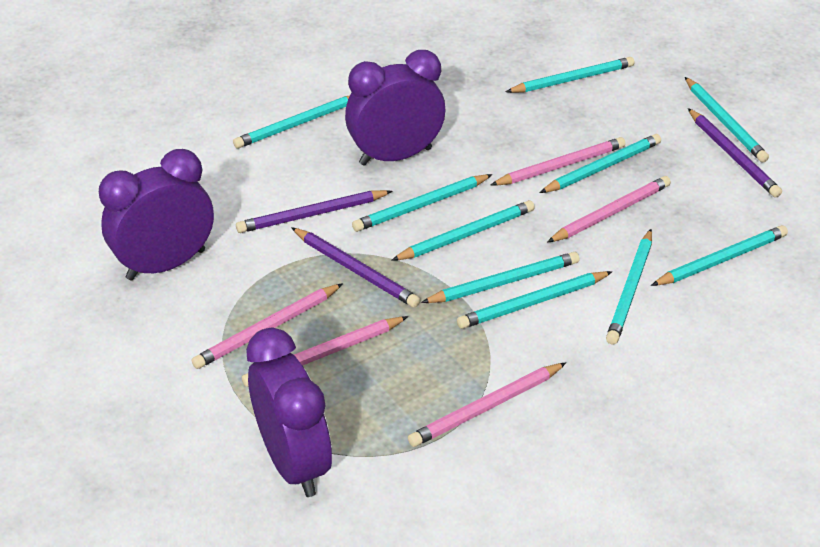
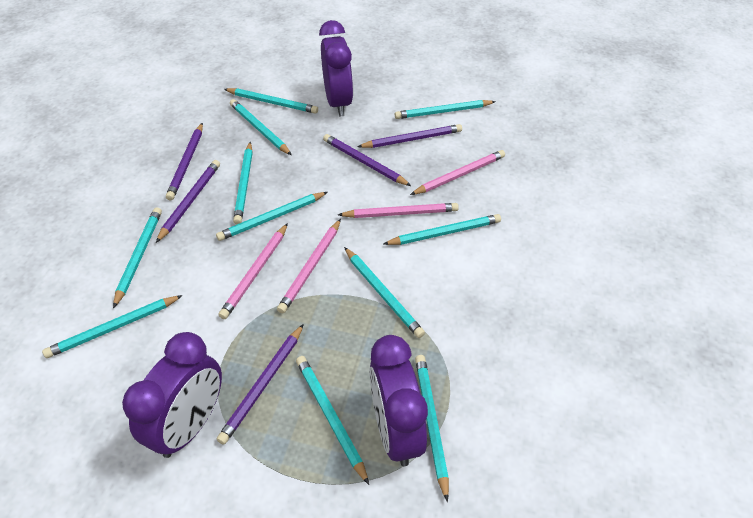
pink pencil: [192,283,343,369] [242,316,408,387] [408,363,566,447] [491,137,626,186] [547,176,671,242] = 5 -> [218,223,288,319] [277,219,341,313] [338,203,459,218] [410,150,505,195] = 4
purple pencil: [236,190,392,233] [291,227,420,308] [688,108,782,197] = 3 -> [156,160,220,243] [166,123,203,201] [217,324,304,445] [323,134,411,186] [357,124,462,148] = 5
turquoise pencil: [233,95,350,149] [352,174,492,232] [391,200,535,261] [421,252,579,303] [457,271,612,329] [506,57,634,93] [540,134,661,193] [606,229,652,345] [651,225,788,286] [685,77,769,162] = 10 -> [42,295,183,358] [113,207,162,308] [216,192,328,241] [224,88,318,114] [230,99,292,155] [233,142,253,224] [296,356,369,485] [344,247,425,338] [384,214,501,245] [395,100,496,119] [415,355,449,502] = 11

